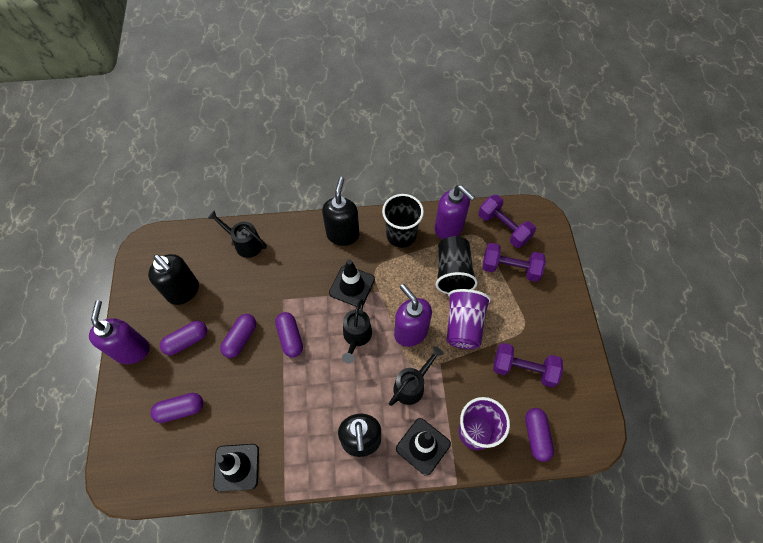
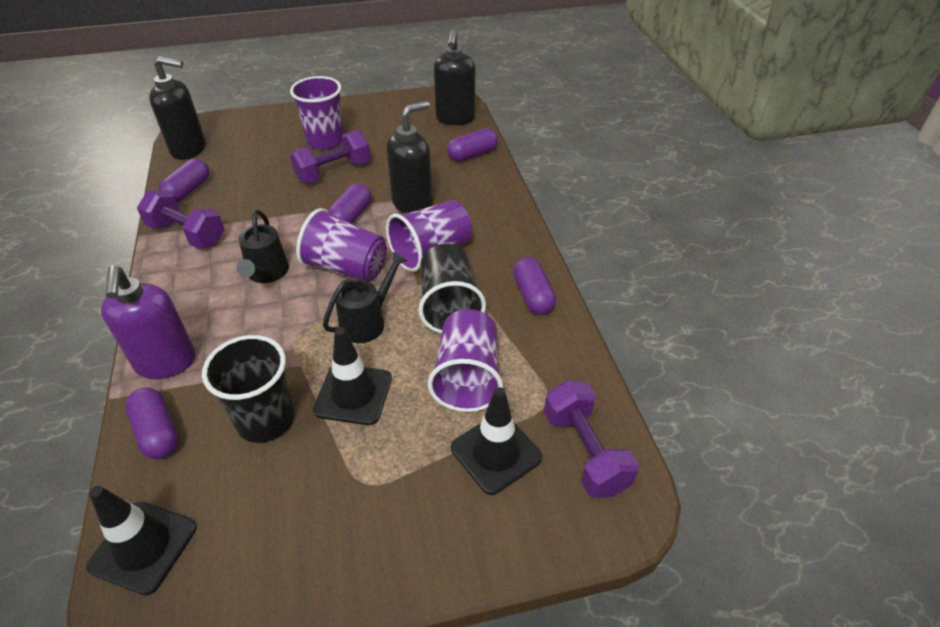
black watering can: [207,210,267,258] [342,299,372,363] [389,346,444,406] = 3 -> [237,210,289,283] [323,251,408,343] = 2
purple cup: [446,289,491,349] [459,397,510,450] = 2 -> [290,76,343,150] [296,208,387,282] [386,200,472,272] [428,309,503,412] = 4
purple soap dispenser: [89,300,150,364] [394,284,432,347] [435,185,475,239] = 3 -> [101,266,195,379] = 1

